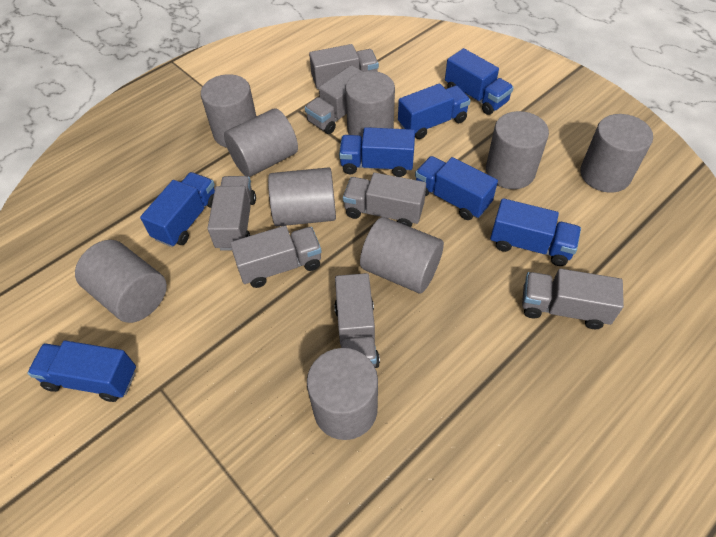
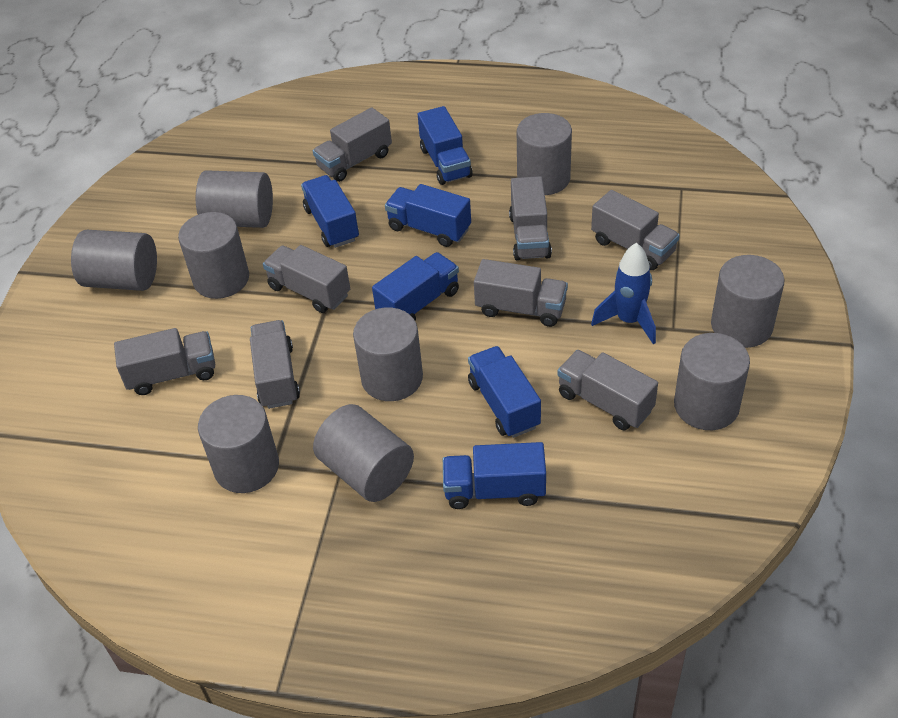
blue rocket: none = 0 -> [591,243,656,344] = 1
blue truck: [27,341,136,402] [140,172,215,247] [339,127,415,177] [398,83,471,139] [415,156,498,220] [445,48,514,115] [490,198,581,266] = 7 -> [301,175,359,248] [372,252,459,321] [385,184,471,247] [418,106,472,185] [443,442,546,509] [468,346,541,438] = 6
grey truck: [207,176,256,251] [230,226,322,288] [305,65,363,134] [309,44,379,89] [334,273,380,368] [343,173,426,227] [522,269,624,329] = 7 -> [114,328,215,395] [250,320,300,409] [263,245,350,313] [313,107,392,182] [474,259,568,327] [509,176,552,260] [557,350,658,430] [591,190,680,270] = 8

